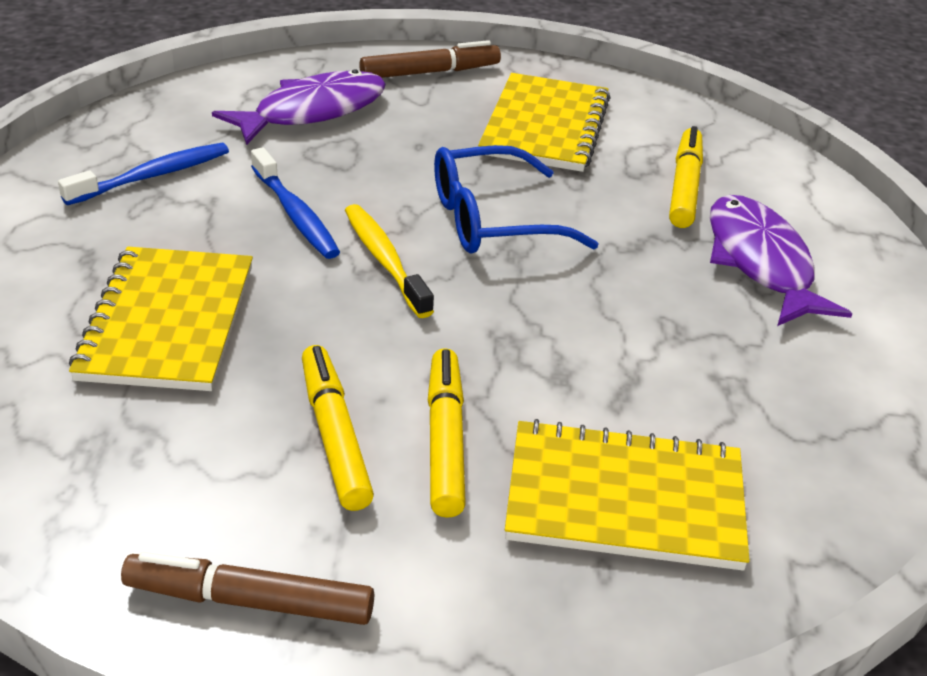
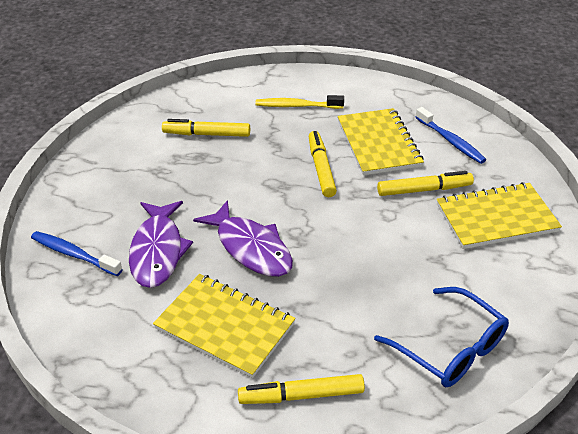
brown marker: [121,552,374,625] [359,40,501,78] = 2 -> none = 0
yellow marker: [302,345,374,511] [428,348,466,518] [669,126,703,228] = 3 -> [162,119,250,137] [238,374,365,404] [308,131,337,197] [377,171,474,196] = 4

